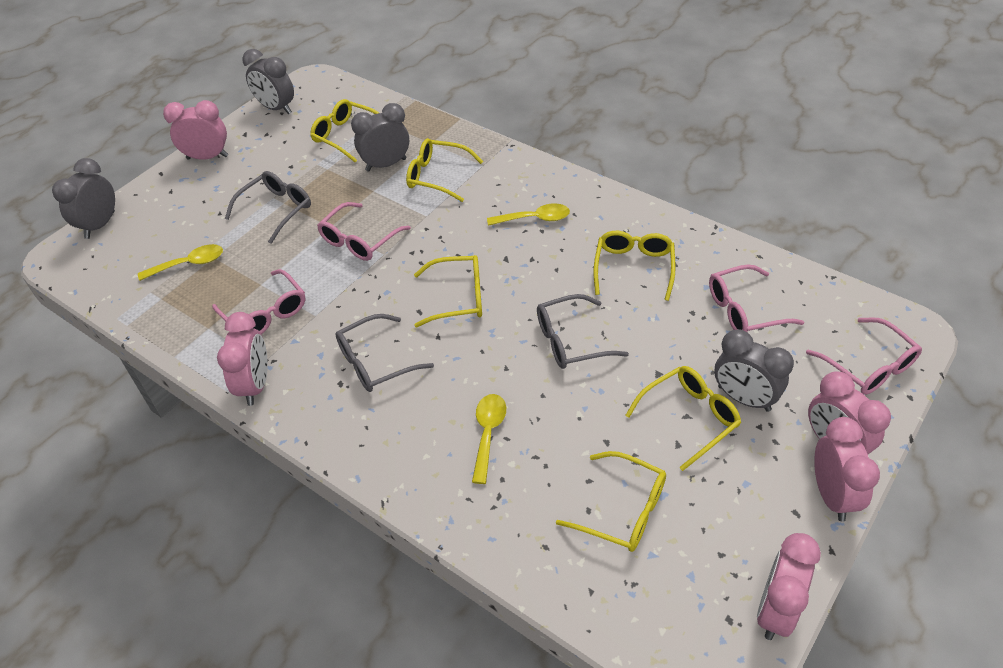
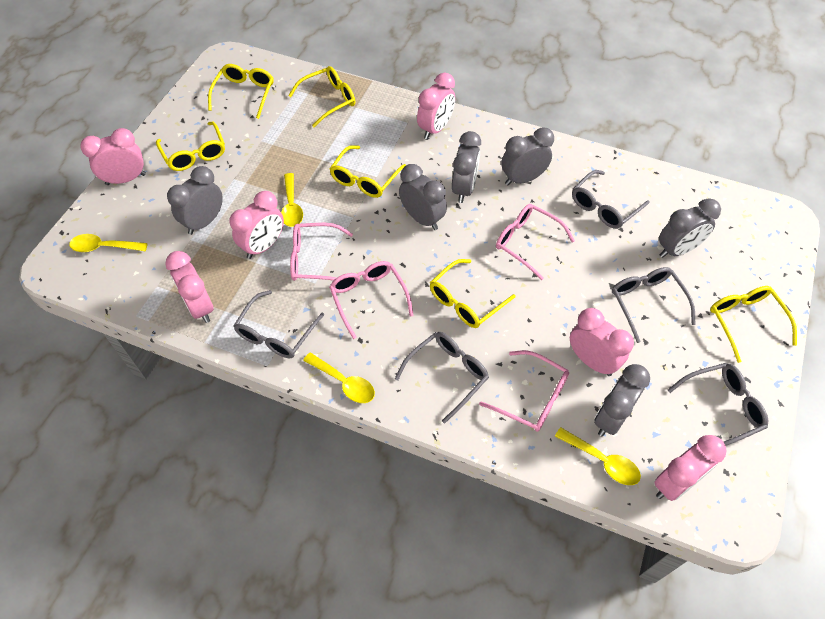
grey clock: [52,158,115,239] [242,49,294,114] [351,103,409,172] [714,329,794,412] = 4 -> [167,166,223,235] [399,164,447,230] [452,131,481,203] [501,127,554,186] [594,364,650,436] [659,198,721,258] = 6
grey glasses: [225,171,311,244] [335,314,434,392] [537,294,629,369] = 3 -> [234,290,324,358] [395,332,489,423] [572,170,650,229] [612,267,696,343] [668,363,768,446] = 5
pink clock: [163,100,228,160] [217,312,268,406] [757,533,821,640] [808,371,891,454] [814,417,880,522] = 5 -> [81,128,146,185] [165,251,214,323] [229,191,284,259] [417,73,455,139] [570,308,634,376] [654,435,726,501] = 6
yellow spoon: [138,244,223,281] [472,394,506,484] [487,204,570,226] = 3 -> [69,234,148,252] [281,173,303,227] [303,352,375,403] [555,427,641,485] = 4

